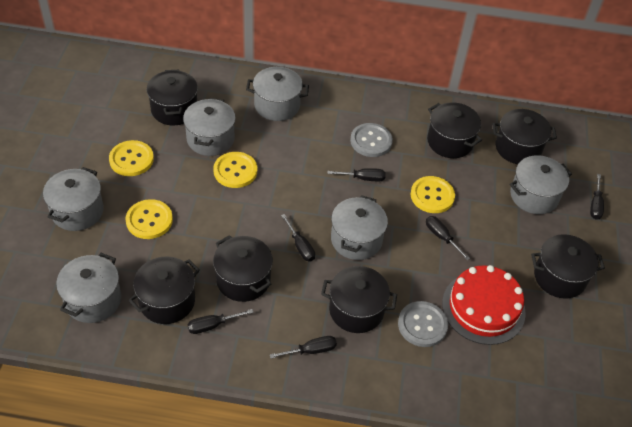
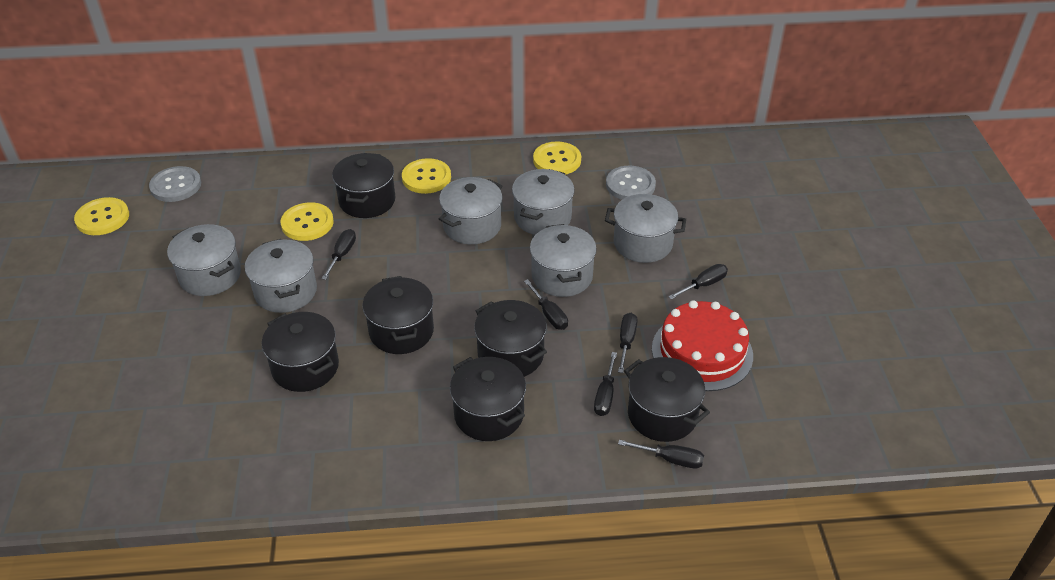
black pot: [128,257,200,324] [146,70,198,125] [213,235,273,302] [321,266,397,333] [427,102,482,158] [492,109,557,164] [531,234,605,299] = 7 -> [262,312,339,392] [332,153,395,218] [362,276,434,354] [450,357,526,441] [474,300,547,377] [624,357,710,442] = 6

